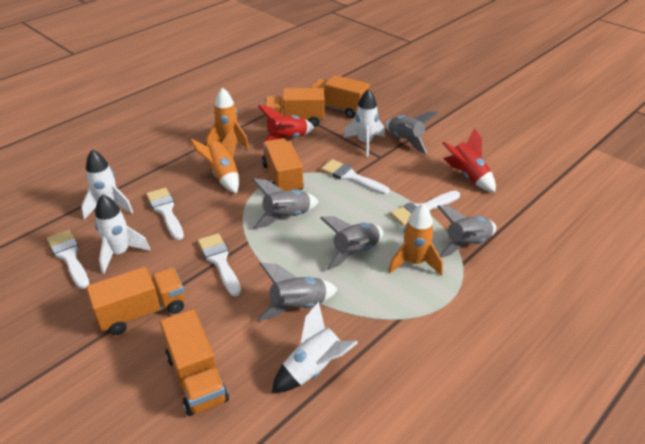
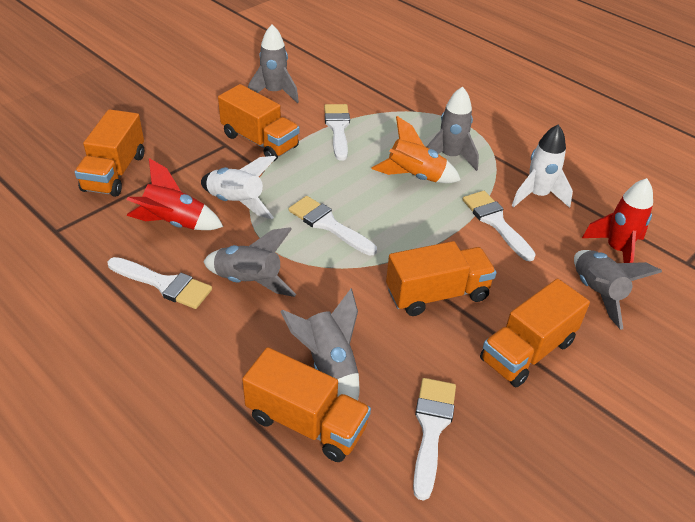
orange rocket: [190,128,239,193] [207,88,249,149] [388,204,443,276] = 3 -> [371,116,461,183] = 1
white rocket: [81,150,133,219] [95,194,150,274] [272,302,358,393] [344,89,385,157] = 4 -> [201,156,276,219] [512,124,573,208] = 2

